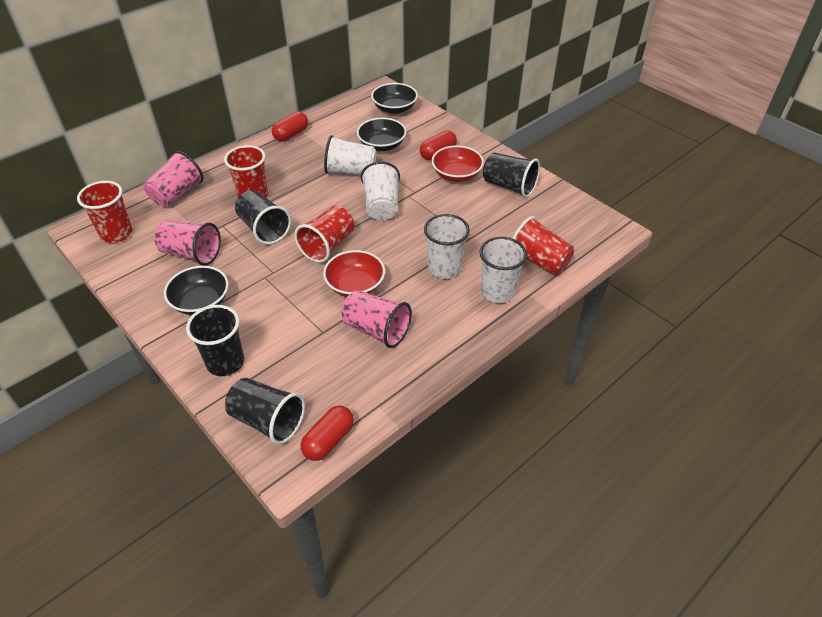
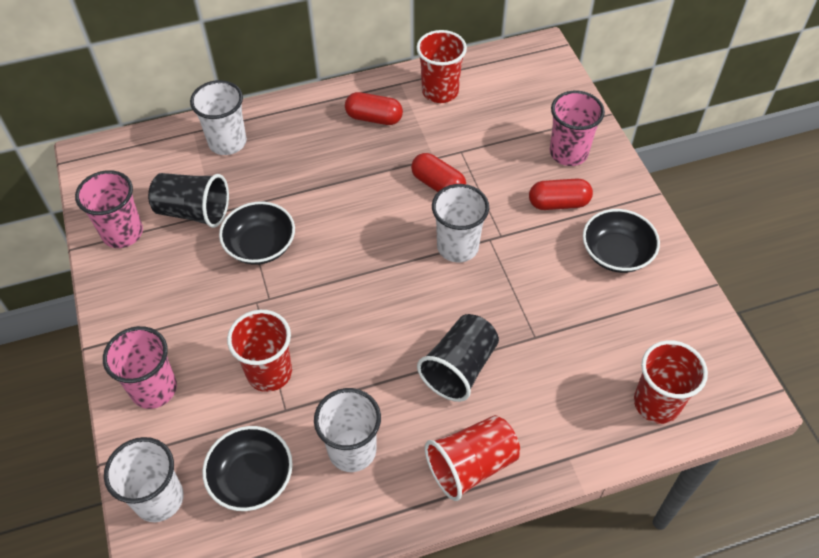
black cup: [186,305,244,376] [225,378,305,445] [235,190,291,244] [483,152,540,197] = 4 -> [148,173,229,228] [417,314,499,402] = 2
red bowl: [323,250,385,297] [432,145,484,182] = 2 -> none = 0

